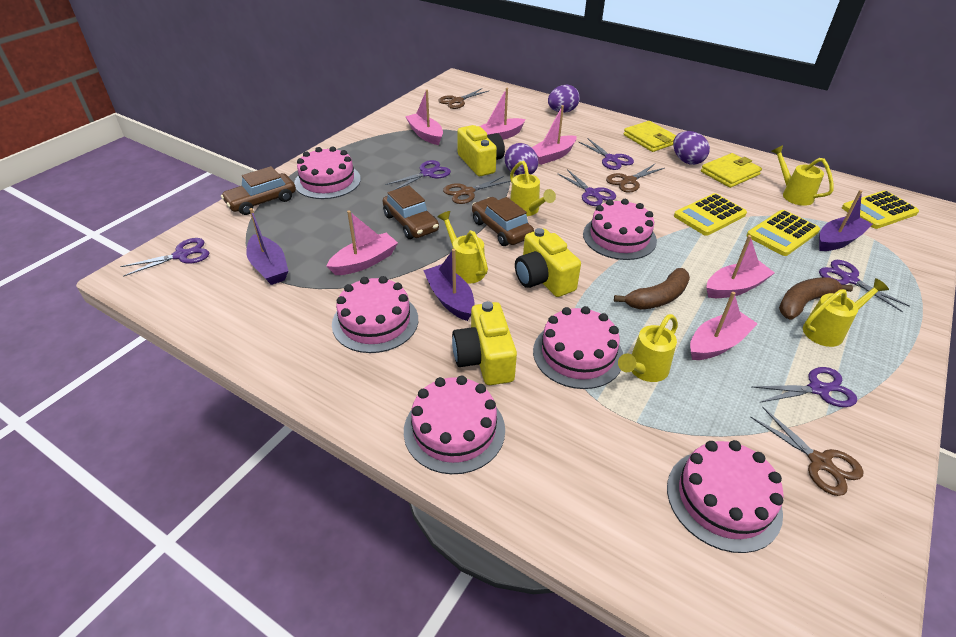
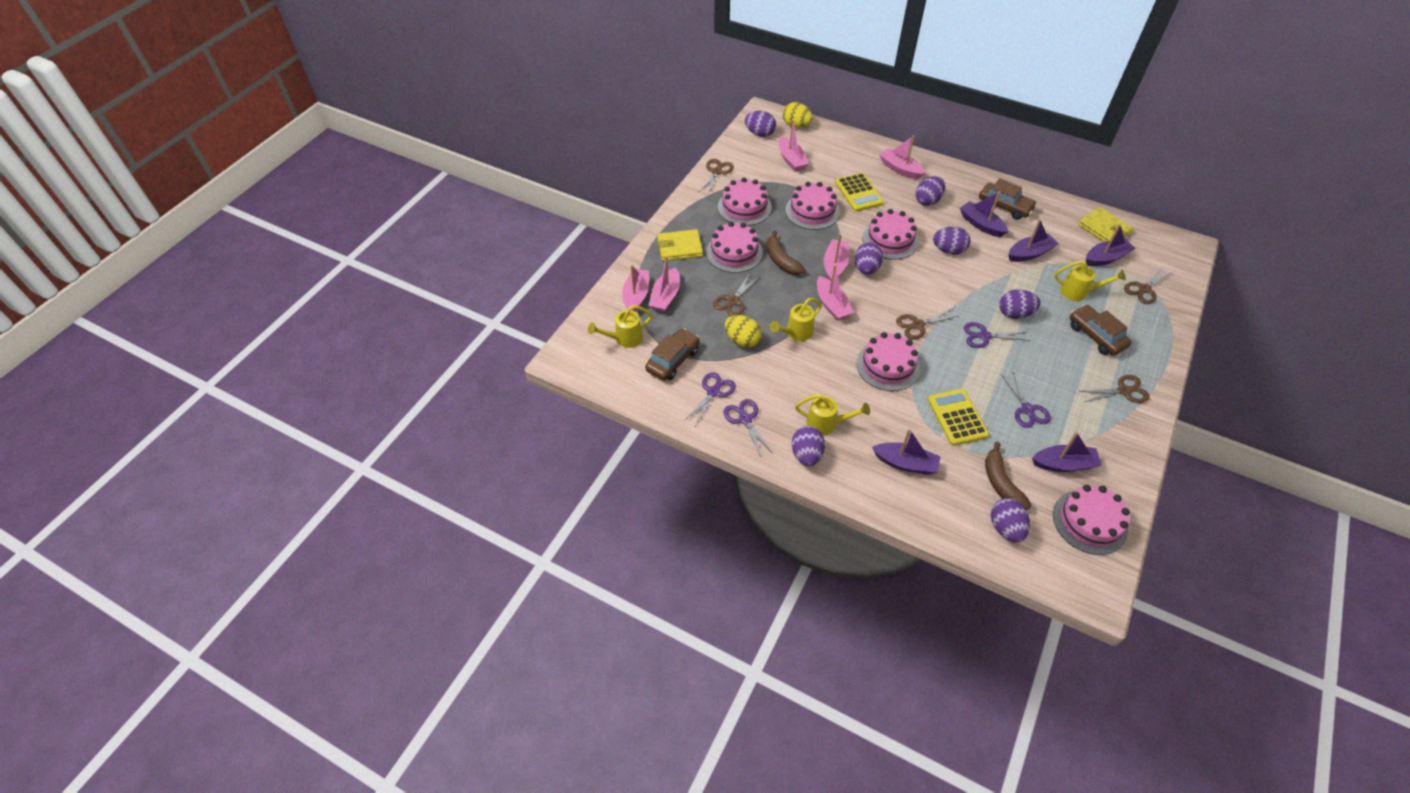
brown scissors: [438,88,489,109] [443,176,511,204] [606,164,664,193] [750,406,863,496] = 4 -> [699,159,734,195] [713,273,760,316] [896,308,958,339] [1079,375,1150,403] [1124,268,1173,304] = 5
purple boat: [246,208,288,285] [423,249,475,321] [819,190,872,251] = 3 -> [872,429,941,475] [960,191,1008,237] [1008,219,1059,262] [1032,432,1102,472] [1086,224,1135,266] = 5
purple egg: [505,143,538,175] [548,85,580,113] [673,131,710,165] = 3 -> [745,111,776,137] [792,426,825,466] [855,243,883,275] [915,176,945,206] [933,227,970,255] [991,498,1030,542] [999,289,1040,319] = 7
purple scissors: [120,238,209,277] [386,160,451,190] [557,169,616,206] [579,138,634,170] [751,367,857,407] [819,260,910,312] = 6 -> [684,372,736,426] [723,399,772,457] [964,322,1031,348] [1001,372,1051,428] = 4
yellow calculator: [674,193,747,236] [747,210,820,256] [842,190,919,229] = 3 -> [835,173,884,212] [928,389,989,446] = 2
yellow camera: [452,301,517,385] [457,125,505,176] [515,228,581,297] = 3 -> none = 0
yellow egg: none = 0 -> [725,315,762,348] [782,102,813,128] = 2
yellow watering can: [437,211,488,284] [510,161,556,216] [618,314,678,382] [771,145,834,206] [803,278,889,347] = 5 -> [588,305,652,348] [770,298,822,341] [795,394,870,436] [1054,260,1126,301] = 4

